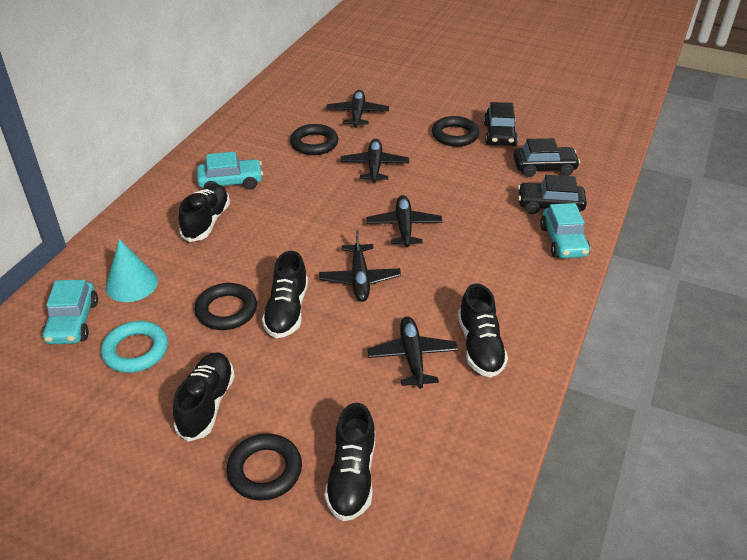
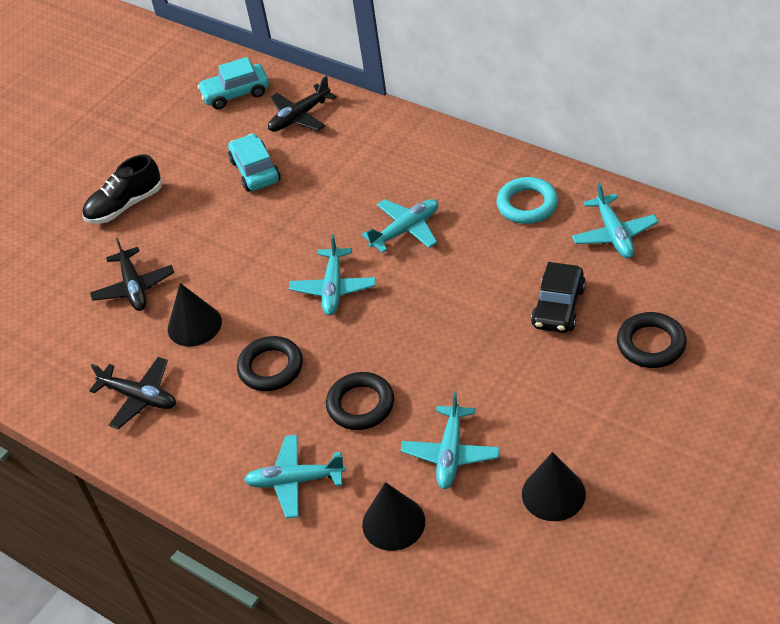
black car: [484,102,518,146] [513,138,580,177] [518,175,587,214] = 3 -> [531,262,586,333] = 1
black cone: none = 0 -> [168,283,222,347] [362,482,425,551] [522,452,586,521] = 3
black plane: [319,230,401,302] [326,90,389,128] [340,139,409,183] [367,195,442,247] [367,317,458,389] = 5 -> [89,357,176,429] [90,238,174,311] [268,76,337,132] = 3
black ring: [195,283,257,330] [226,433,302,501] [290,124,338,155] [432,116,479,147] = 4 -> [237,336,303,391] [326,372,394,430] [617,312,687,368] = 3
black shoe: [173,352,235,442] [178,184,230,242] [262,251,308,338] [325,403,375,521] [458,283,508,378] = 5 -> [82,154,162,224] = 1
turquoise car: [42,280,98,344] [197,152,263,189] [540,203,590,258] = 3 -> [197,57,269,110] [228,134,280,192] = 2
turquoise cone: [106,239,158,302] = 1 -> none = 0
turquoise plane: none = 0 -> [244,435,346,519] [289,234,376,315] [362,199,438,253] [401,392,500,489] [572,182,658,258] = 5

